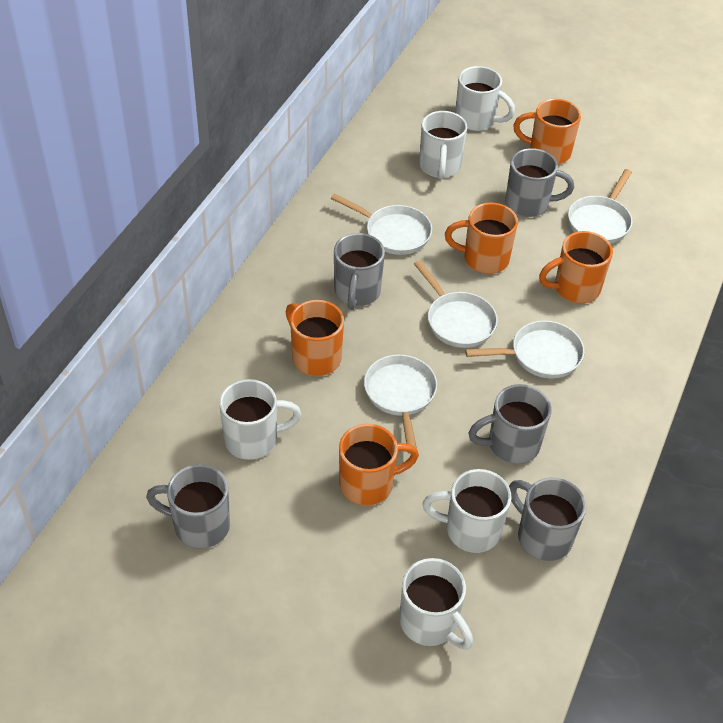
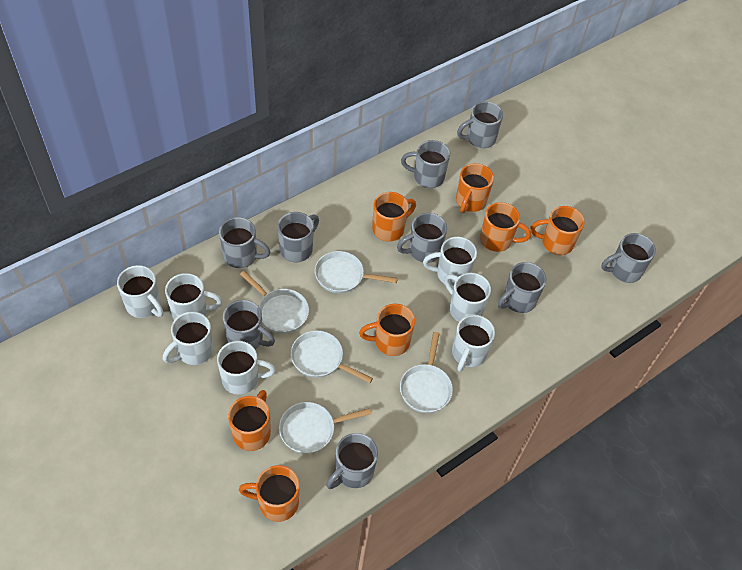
grey mug: [146,464,230,549] [334,233,385,310] [469,384,552,464] [505,148,574,217] [509,477,586,561] = 5 -> [219,217,270,268] [223,300,275,349] [278,212,319,262] [326,433,378,489] [397,213,447,263] [401,140,450,188] [457,101,503,148] [498,262,546,313] [601,233,656,283] = 9
orange mug: [286,300,344,376] [339,424,419,506] [445,203,518,274] [513,99,581,164] [539,231,613,304] = 5 -> [228,390,271,451] [239,465,300,522] [359,304,415,356] [372,192,416,242] [456,163,494,213] [480,202,531,252] [530,206,585,255] = 7
white mug: [219,379,301,460] [399,558,473,650] [419,111,467,180] [422,469,511,553] [455,66,515,131] = 5 -> [117,265,164,318] [163,312,214,365] [165,273,222,320] [217,341,276,395] [423,237,477,287] [444,273,491,322] [452,315,495,372] = 7

